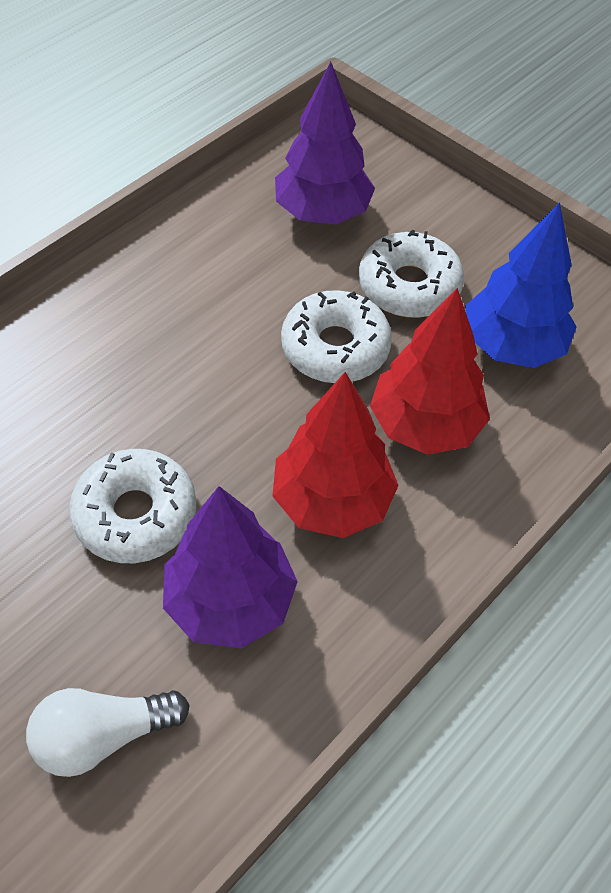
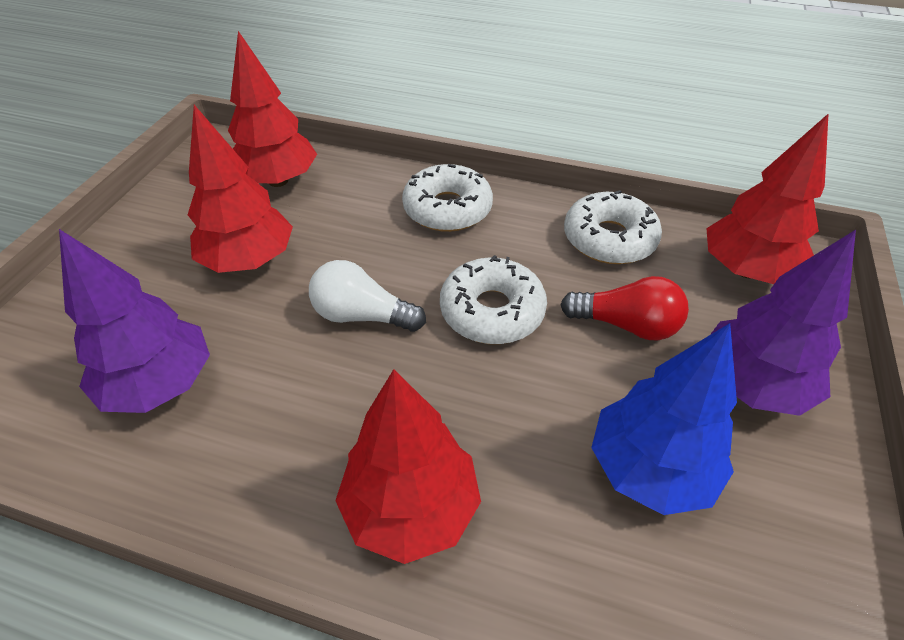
red light bulb: none = 0 -> [560,276,689,340] = 1
red tree: [273,372,399,538] [370,288,490,455] = 2 -> [188,105,293,273] [228,31,317,187] [335,369,481,564] [706,113,829,284] = 4

